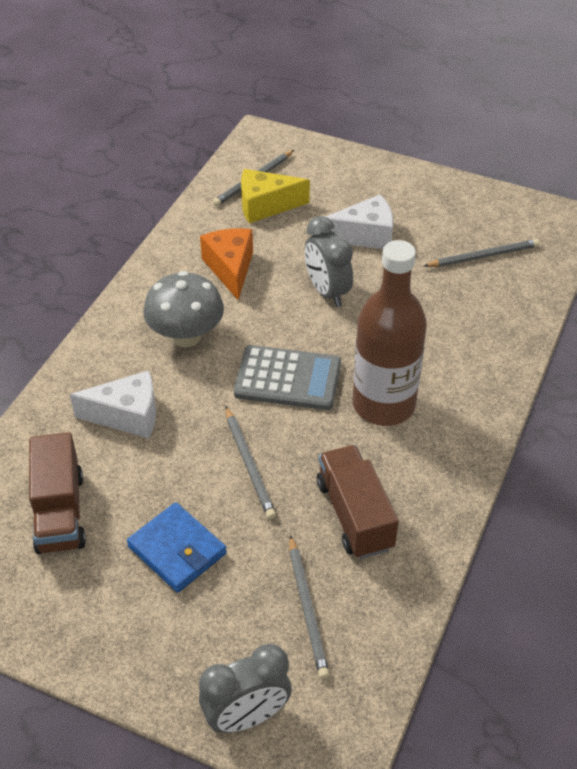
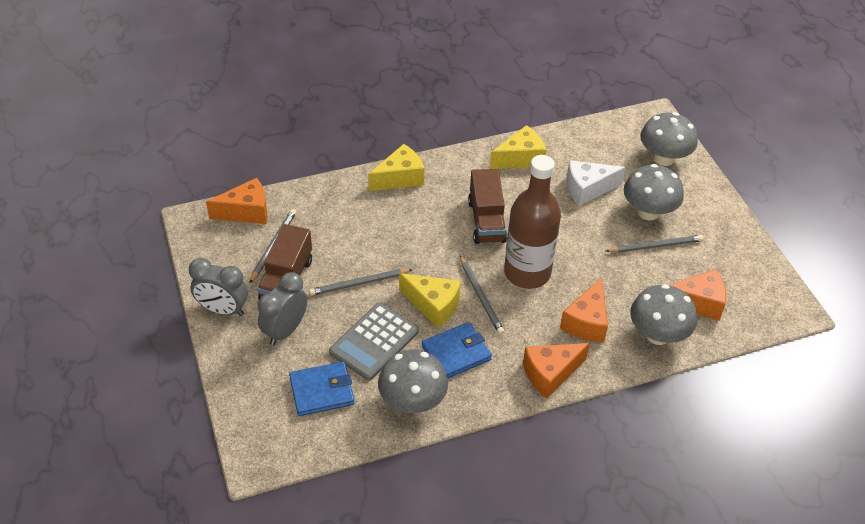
blue wallet: [127,502,227,593] = 1 -> [289,361,355,416] [422,322,492,378] = 2
grey mushroom: [143,271,224,347] = 1 -> [378,350,448,413] [624,164,684,220] [630,284,697,345] [640,112,698,166] = 4
orange cheese: [200,228,253,300] = 1 -> [206,178,267,224] [523,343,590,398] [560,277,608,343] [670,269,726,321] = 4
white cheese: [70,370,156,439] [325,195,393,249] = 2 -> [567,160,626,206] = 1
yellow cheese: [241,169,310,223] = 1 -> [368,144,425,191] [399,273,461,328] [490,125,546,169] = 3

